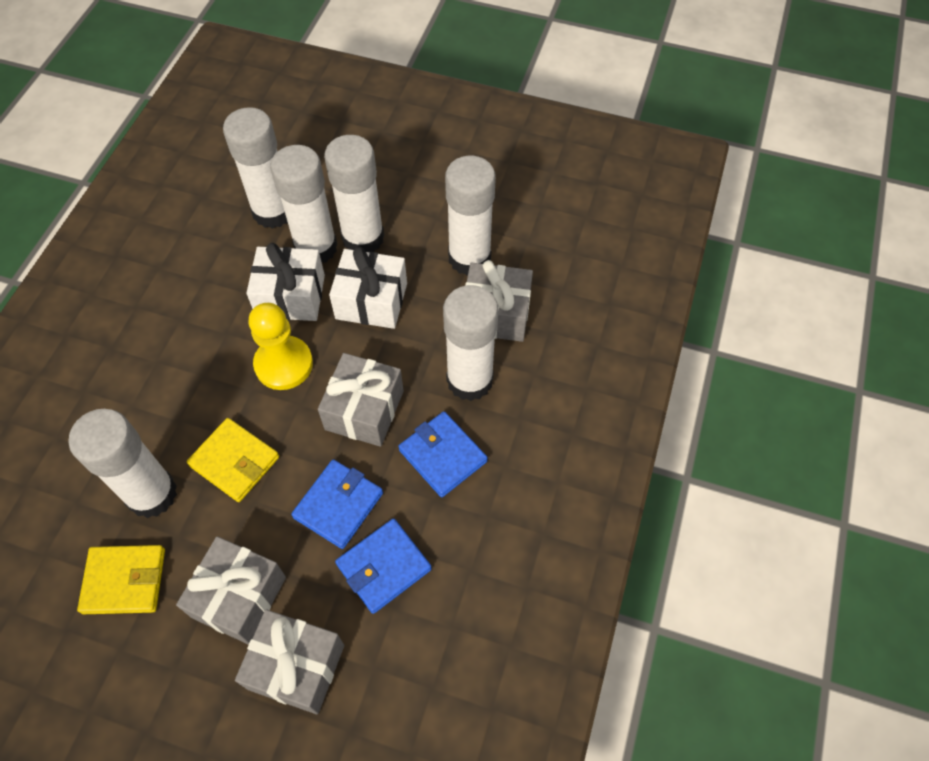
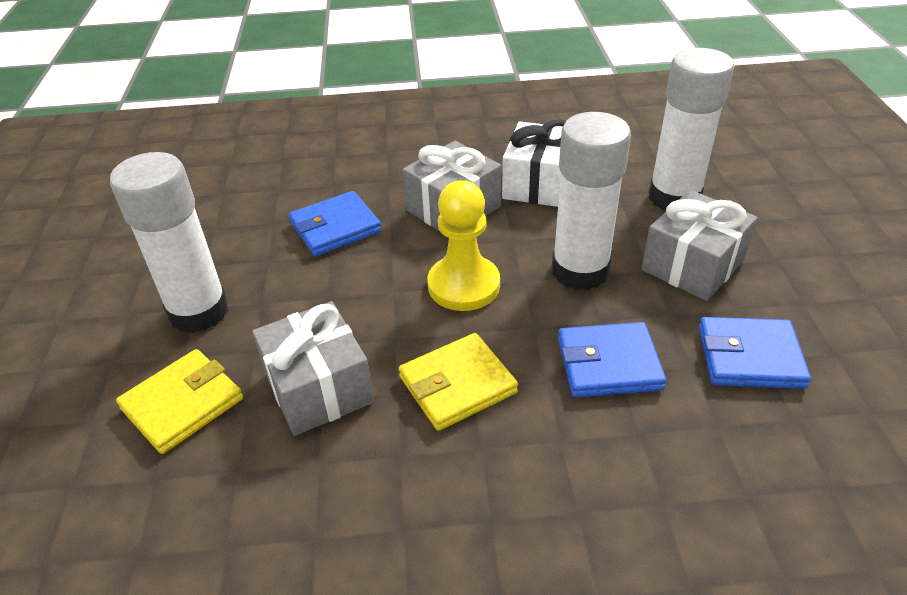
grey gift: [176,537,286,645] [235,610,344,715] [318,353,404,447] [465,260,533,342] = 4 -> [252,301,374,436] [403,141,502,230] [642,190,758,301] = 3
white gift: [247,243,325,321] [329,247,407,329] = 2 -> [502,119,566,207] = 1
white glue stick: [68,409,177,518] [223,107,288,229] [270,145,337,262] [324,135,384,252] [443,285,498,401] [445,156,496,275] = 6 -> [110,152,229,333] [552,112,631,290] [648,48,734,210] = 3

